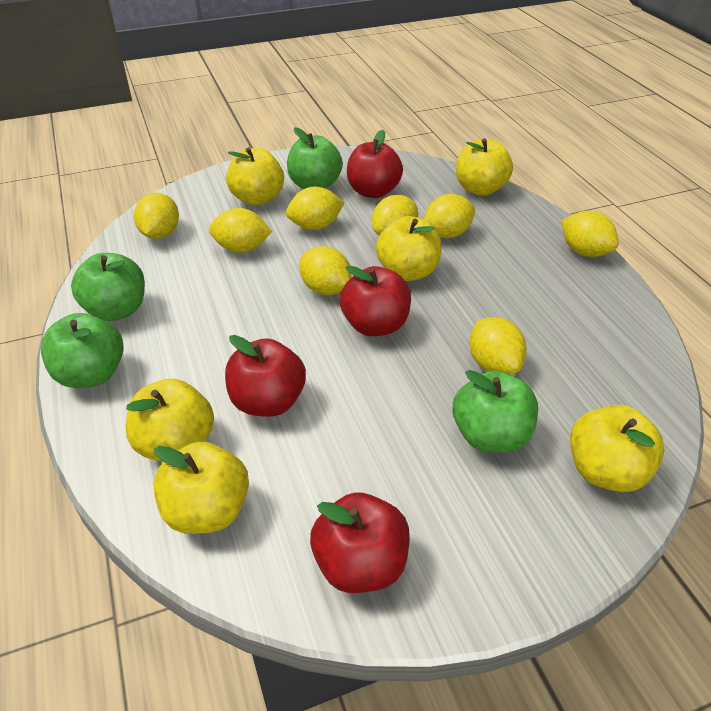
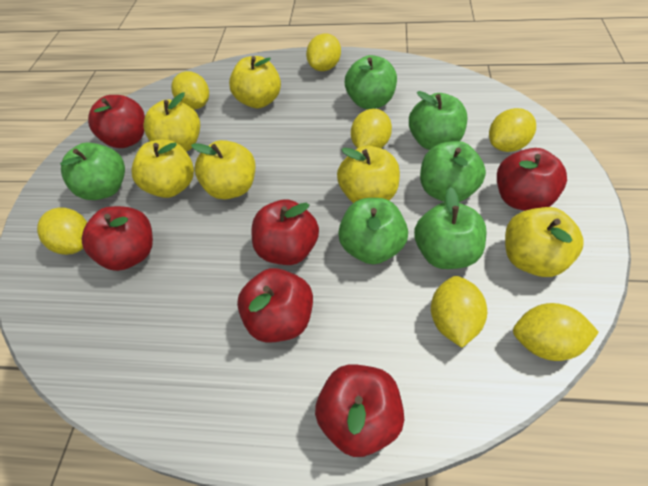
green apple: [41,313,124,388] [71,253,145,321] [287,127,343,189] [453,370,538,453] = 4 -> [60,143,125,200] [338,198,408,264] [345,55,397,109] [409,91,467,150] [414,187,487,269] [420,141,486,202] = 6
red apple: [225,335,306,417] [310,492,410,593] [340,265,411,336] [347,130,403,198] = 4 -> [82,206,153,271] [88,95,145,148] [237,268,313,342] [252,199,319,265] [315,365,404,457] [497,148,567,211] = 6
yellow lemon: [134,193,179,239] [209,208,272,253] [286,187,345,230] [299,246,351,295] [372,195,418,236] [424,194,475,238] [469,317,527,374] [562,211,619,257] = 8 -> [37,208,87,255] [171,71,209,110] [306,33,341,71] [351,109,392,148] [431,276,487,348] [489,108,536,152] [513,303,599,361] = 7

